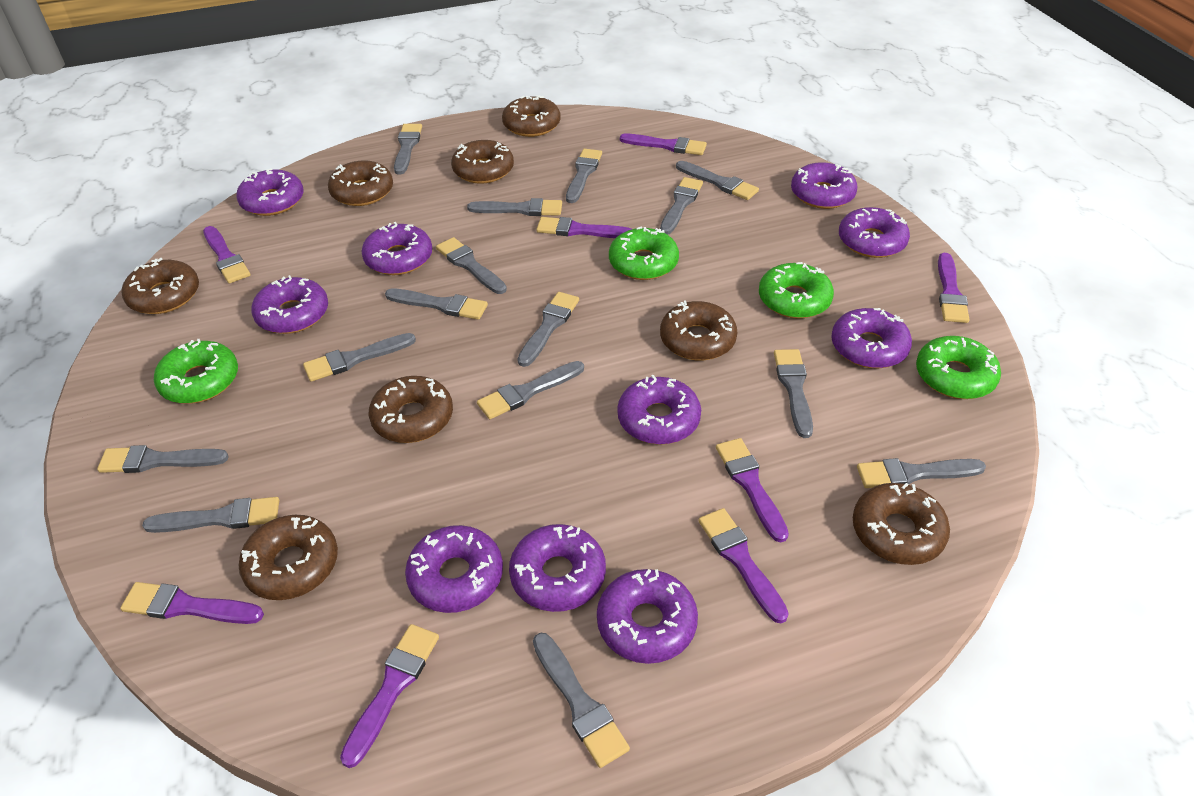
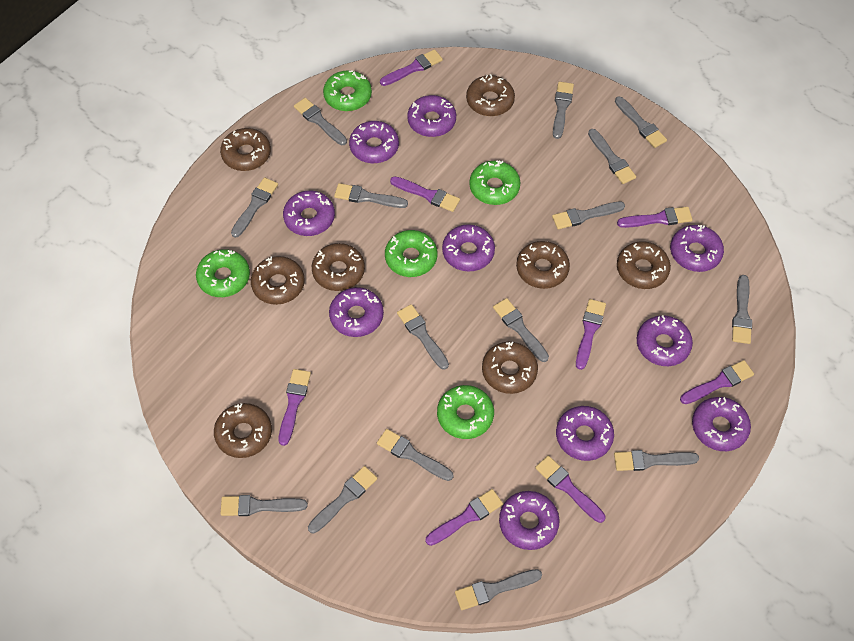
green donut: [154,339,238,404] [609,226,679,280] [759,262,834,319] [916,336,1001,399] = 4 -> [196,249,250,297] [323,70,372,111] [385,230,437,277] [437,385,494,439] [469,160,520,205] = 5

